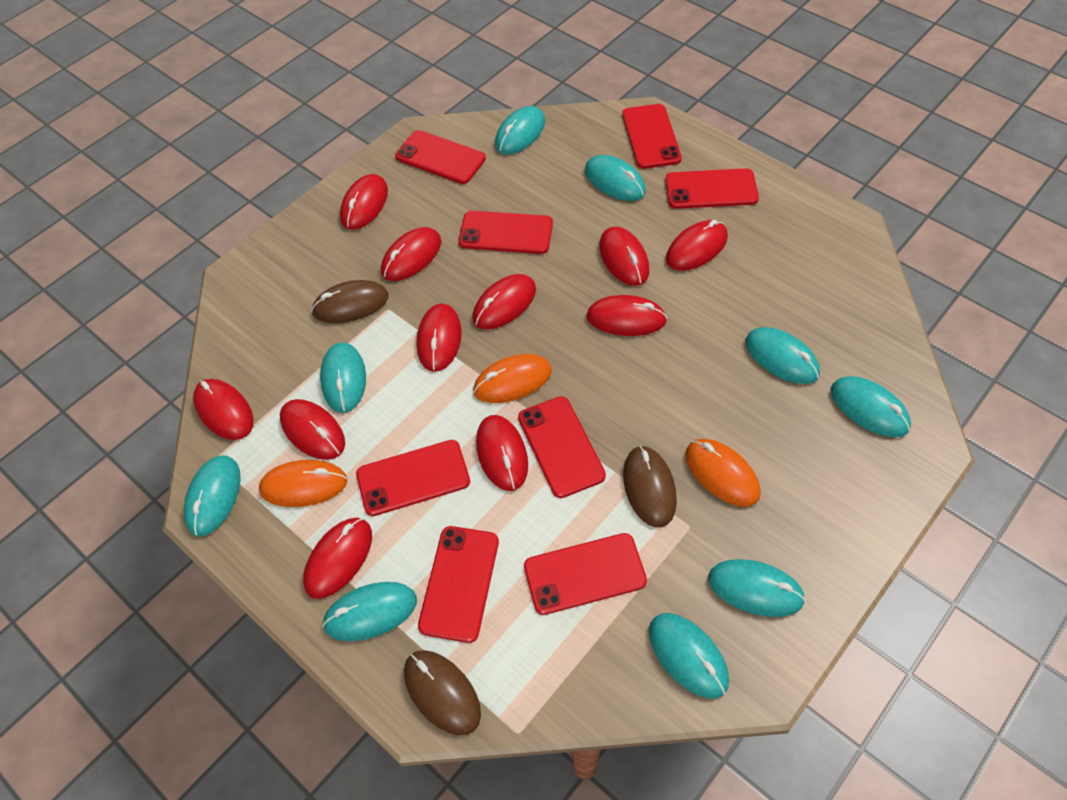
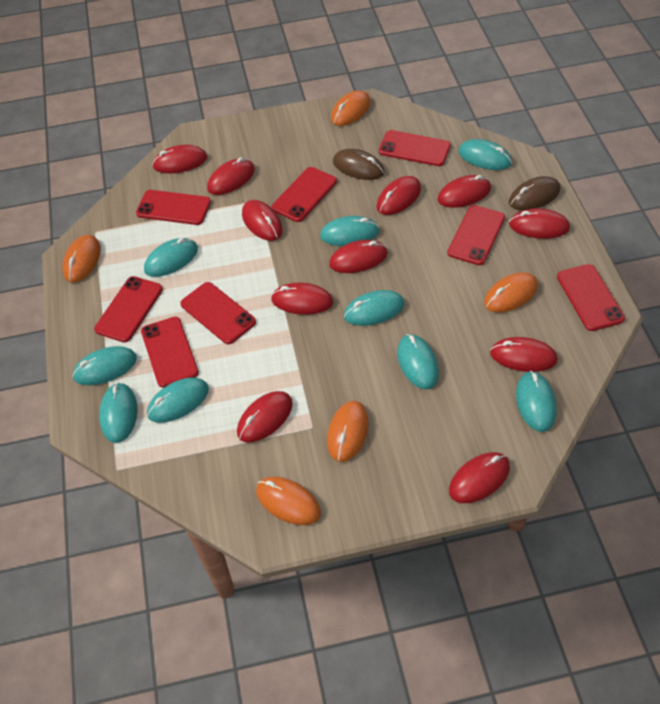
brown mouse: [311,280,389,323] [404,650,481,736] [623,446,677,528] = 3 -> [333,149,385,180] [509,176,560,211] = 2
orange mouse: [259,460,347,507] [473,354,552,403] [685,439,760,507] = 3 -> [62,235,101,282] [256,477,321,525] [327,401,369,462] [331,90,371,126] [484,272,538,312] = 5

